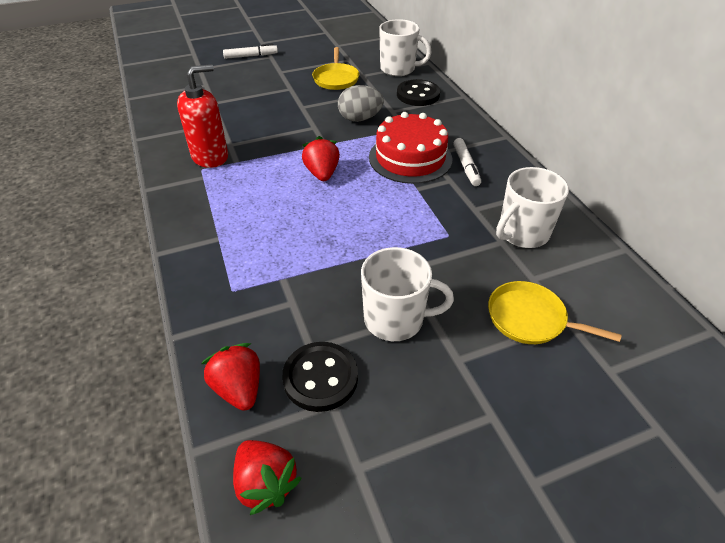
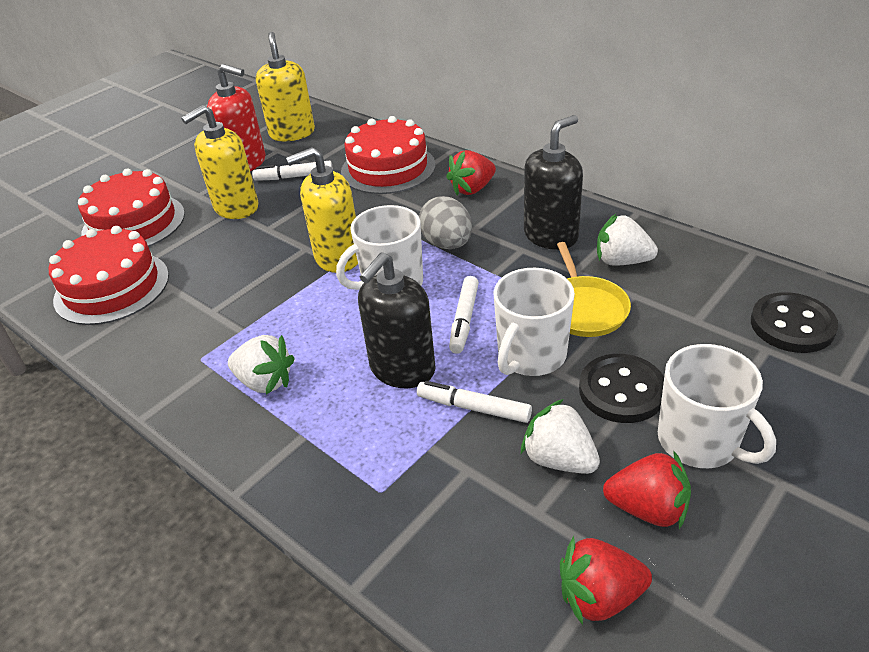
black soap dispenser: none = 0 -> [358,252,436,388] [524,115,583,250] = 2
red cake: [369,112,452,184] = 1 -> [49,226,169,325] [78,168,185,247] [341,116,436,194] = 3
white marker: [223,43,278,59] [453,138,481,186] = 2 -> [252,161,333,181] [417,381,532,423] [449,276,479,354] = 3
white strawberry: none = 0 -> [228,335,295,395] [521,399,600,474] [597,214,658,266] = 3
yellow pan: [312,47,359,90] [488,281,622,344] = 2 -> [557,242,631,337] = 1
yellow soap dispenser: none = 0 -> [181,105,259,219] [256,32,315,141] [286,147,358,273] = 3

